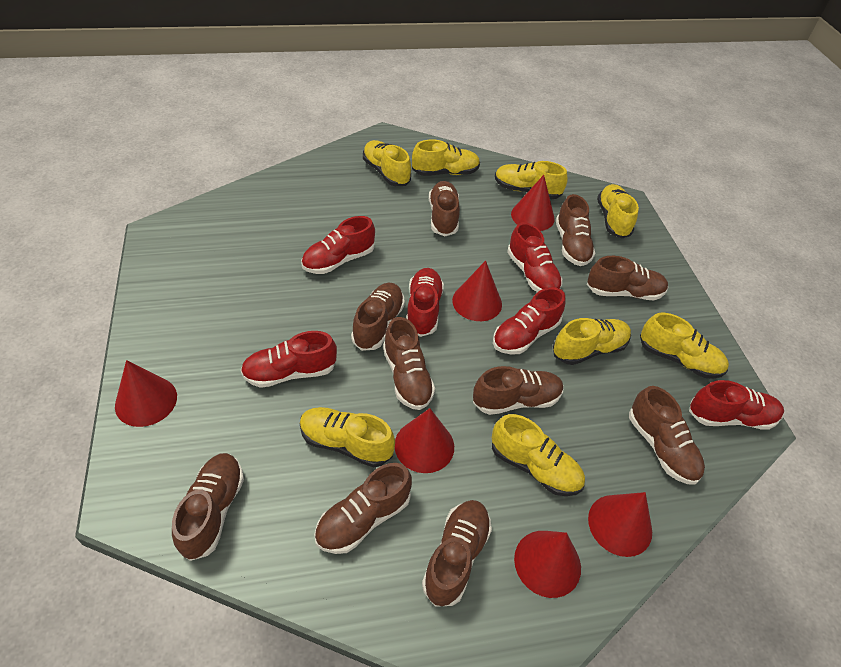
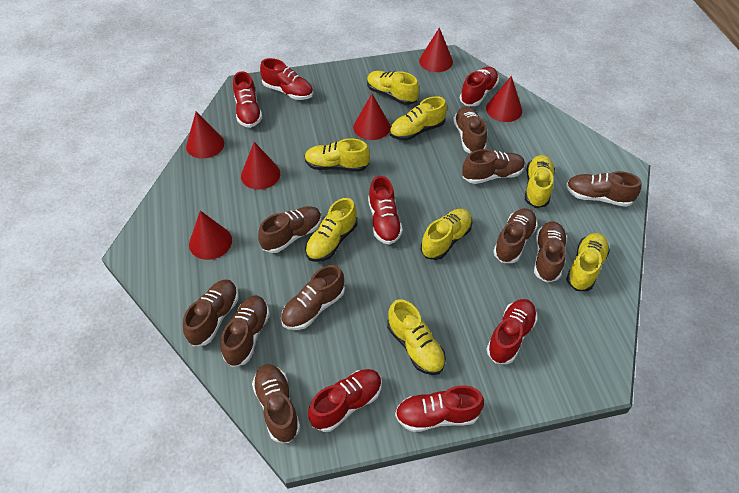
red shoe: [240,331,337,388] [301,216,375,274] [406,268,444,337] [493,287,566,355] [507,222,562,292] [689,380,784,430] = 6 -> [233,71,262,128] [260,58,313,100] [308,369,382,432] [368,176,403,245] [395,385,484,432] [460,67,499,106] [487,299,537,364] = 7

